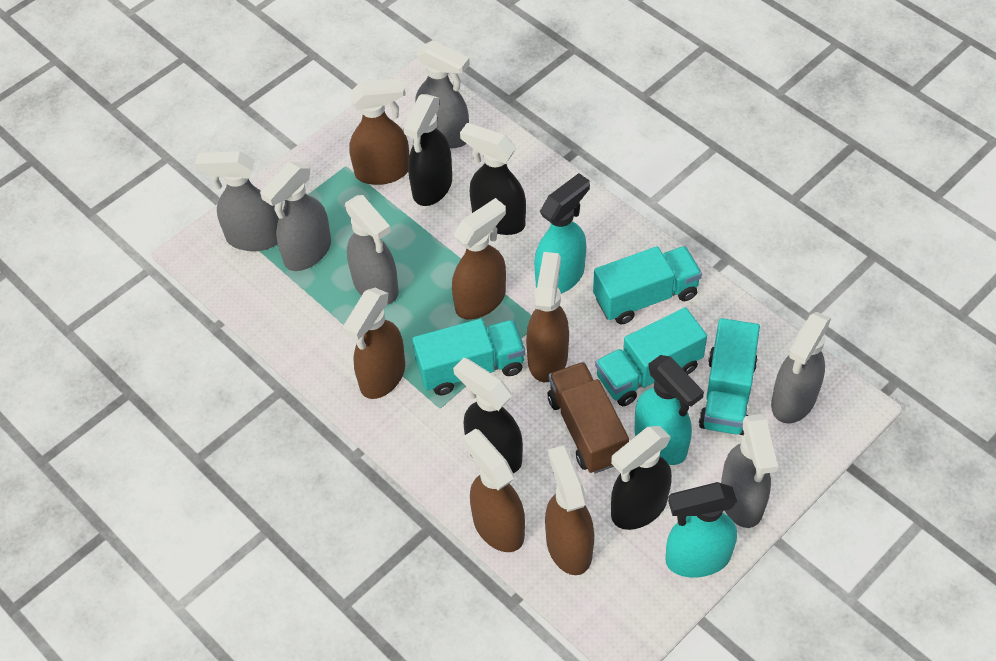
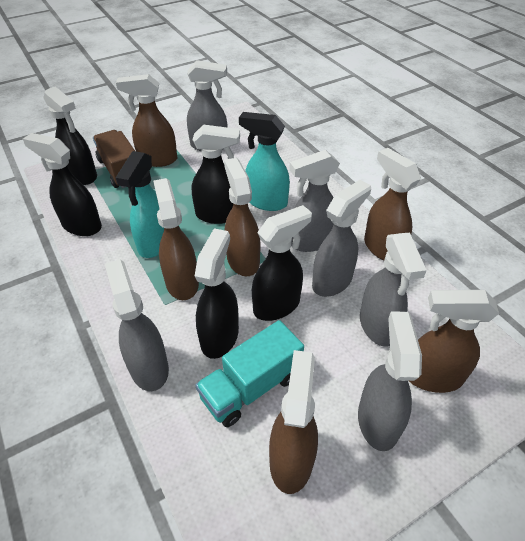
black spray bottle: [403,94,452,206] [453,358,523,473] [460,123,526,235] [611,426,672,530] = 4 -> [23,133,102,236] [43,86,97,185] [192,124,240,224] [195,228,239,359] [252,205,312,321] = 5
turquoise spray bottle: [534,173,590,294] [634,355,704,465] [665,482,737,578] = 3 -> [116,151,164,258] [239,112,290,211] = 2
turquoise truck: [412,319,525,395] [593,246,702,324] [595,307,707,406] [699,318,760,435] = 4 -> [195,320,304,427] = 1

